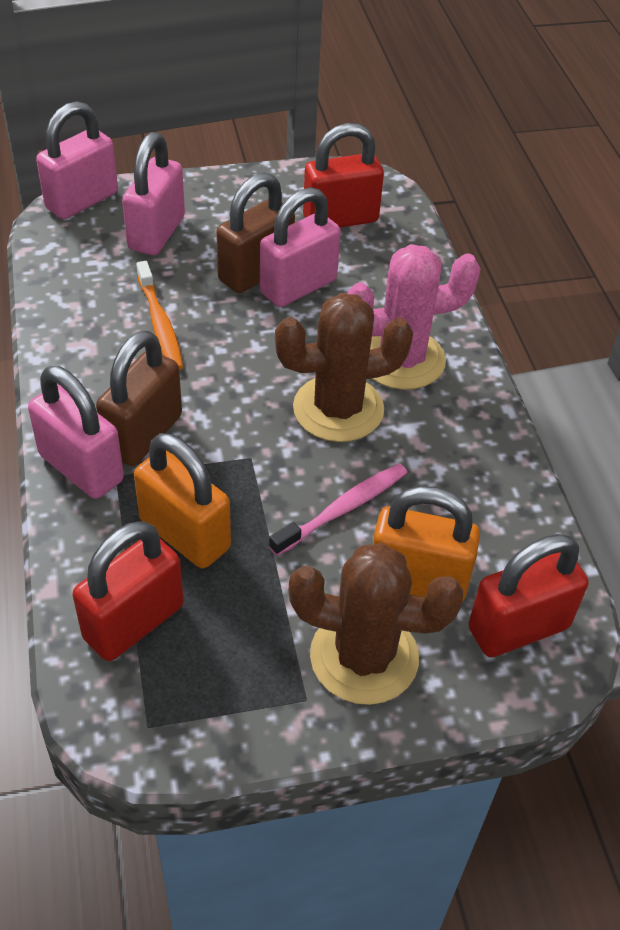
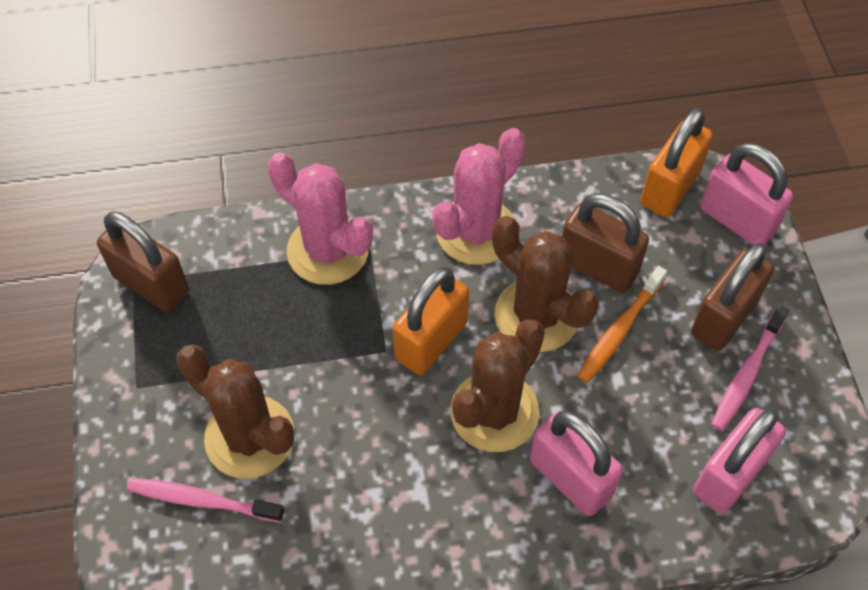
brown cactus: [275,293,413,442] [289,543,464,705] = 2 -> [176,344,295,479] [450,320,545,452] [492,216,599,352] = 3
brown padlock: [96,330,182,466] [216,173,295,293] = 2 -> [97,211,189,312] [562,194,649,292] [691,243,774,351] = 3
pink cactus: [347,244,481,390] = 1 -> [268,152,373,285] [433,128,526,265] = 2
pink padlock: [28,366,124,499] [36,101,118,219] [122,132,185,255] [260,187,341,307] = 4 -> [530,411,623,516] [693,408,786,514] [700,143,793,245] = 3
pink toothbrush: [269,464,407,556] = 1 -> [127,478,284,522] [711,305,789,431] = 2
red padlock: [72,521,184,661] [303,123,384,227] [468,534,588,657] = 3 -> none = 0

